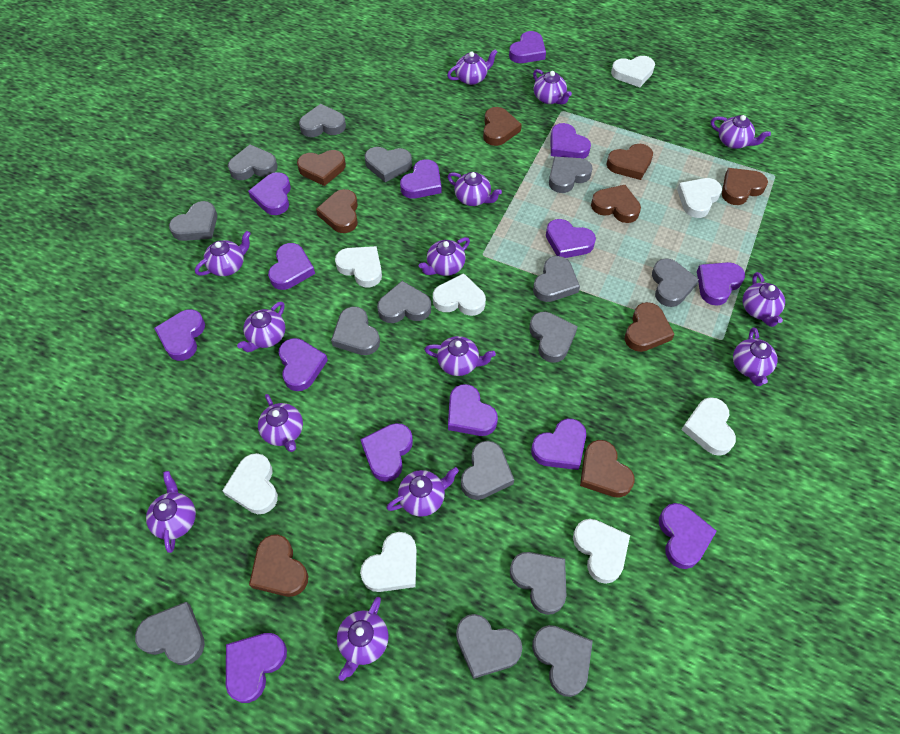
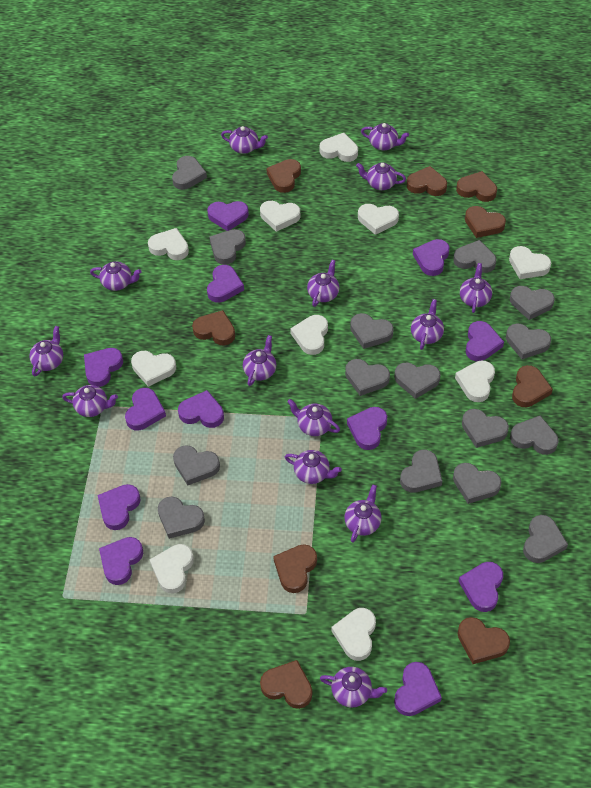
purple heart: [154,309,205,361] [226,633,287,703] [248,172,291,215] [268,243,315,290] [279,338,328,391] [360,423,413,482] [400,159,442,198] [448,384,498,436] [509,31,546,63] [531,419,586,470] [546,219,596,258] [551,123,591,159] [659,503,717,569] [697,262,745,306] = 14 -> [84,348,123,387] [97,484,141,530] [99,537,143,585] [125,388,166,430] [178,390,224,428] [207,201,249,231] [207,265,244,303] [347,407,387,450] [394,662,442,716] [413,239,449,276] [459,562,503,612] [466,321,504,362] = 12
white heart: [222,453,278,514] [335,246,382,287] [360,532,417,592] [433,273,486,316] [573,519,630,584] [611,56,655,87] [677,178,722,218] [681,397,736,456] = 8 -> [131,351,176,387] [148,228,189,260] [149,544,194,593] [260,201,300,232] [290,315,328,355] [320,133,358,162] [331,608,376,661] [358,204,399,235] [455,361,495,402] [509,246,551,279] = 10

